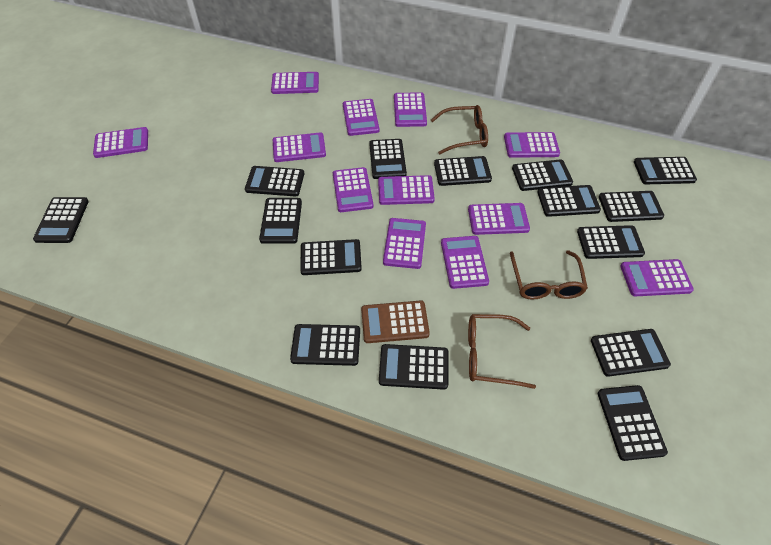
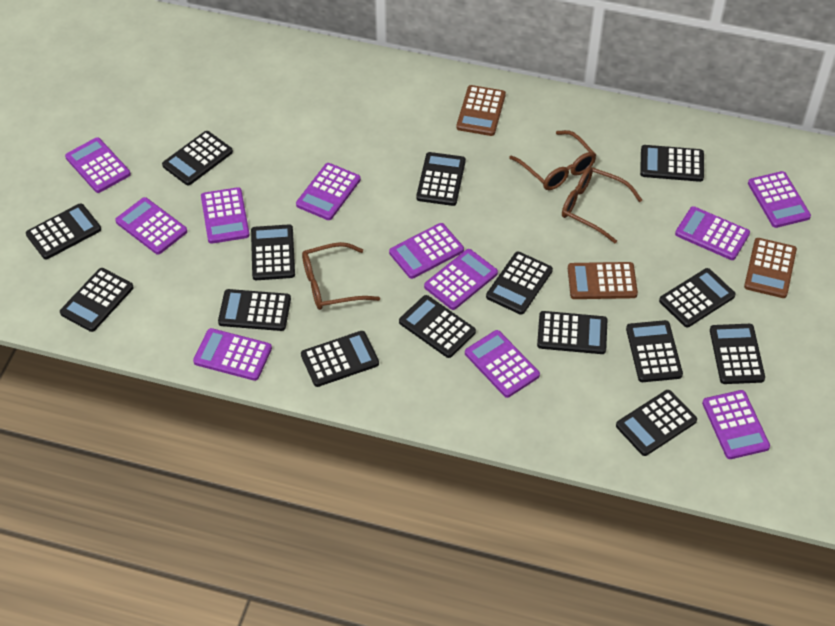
brown calculator: [361,301,430,343] = 1 -> [456,85,506,136] [568,262,638,299] [744,238,797,298] = 3
purple calculator: [93,127,148,158] [271,72,319,94] [273,133,326,162] [333,167,374,212] [343,99,379,136] [378,175,435,205] [383,218,426,269] [394,92,427,127] [441,236,489,289] [468,203,530,235] [504,132,560,158] [620,259,694,296] = 12 -> [65,137,131,193] [115,197,187,255] [193,328,272,381] [201,187,250,244] [296,163,361,220] [389,223,464,279] [424,249,498,310] [465,330,540,398] [675,206,750,260] [702,390,770,459] [748,171,811,228] = 11

